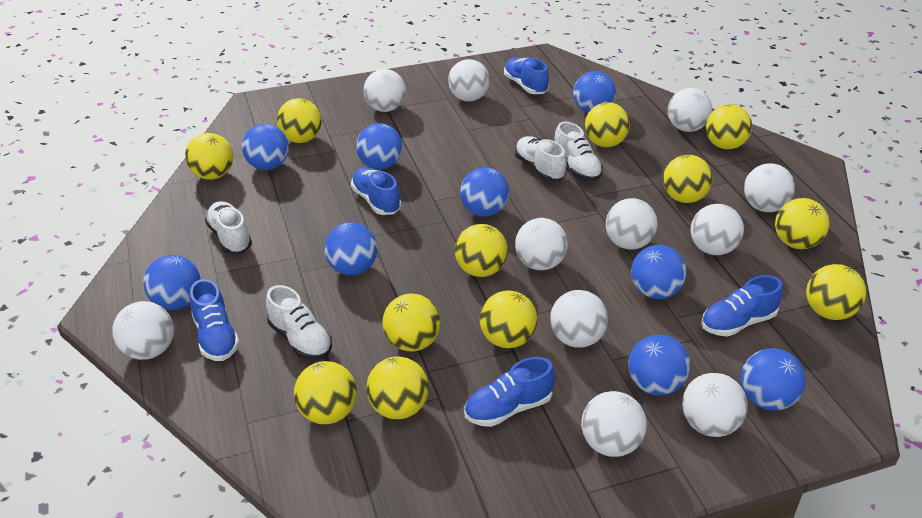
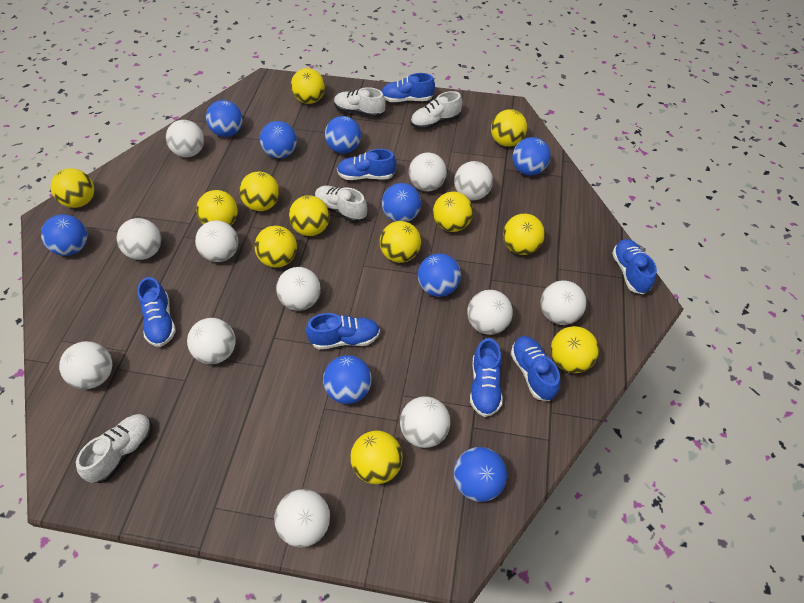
blue shoe: [190,279,240,361] [351,167,401,215] [464,357,555,427] [504,57,549,94] [701,275,783,336] = 5 -> [137,277,176,347] [306,313,380,349] [337,149,397,180] [381,73,435,102] [470,338,503,417] [511,336,560,401] [612,239,657,294] = 7
white ball: [112,301,174,360] [364,69,406,112] [448,59,489,102] [515,218,568,270] [550,290,608,348] [581,391,647,457] [606,198,658,249] [668,88,712,132] [682,373,748,437] [691,204,744,255] [744,163,795,212] = 11 -> [59,341,112,389] [117,218,161,260] [166,120,204,157] [187,318,235,364] [195,220,239,262] [274,489,330,548] [276,267,321,311] [400,397,450,448] [409,153,447,191] [454,161,493,200] [467,290,513,335] [541,280,587,325] = 12

